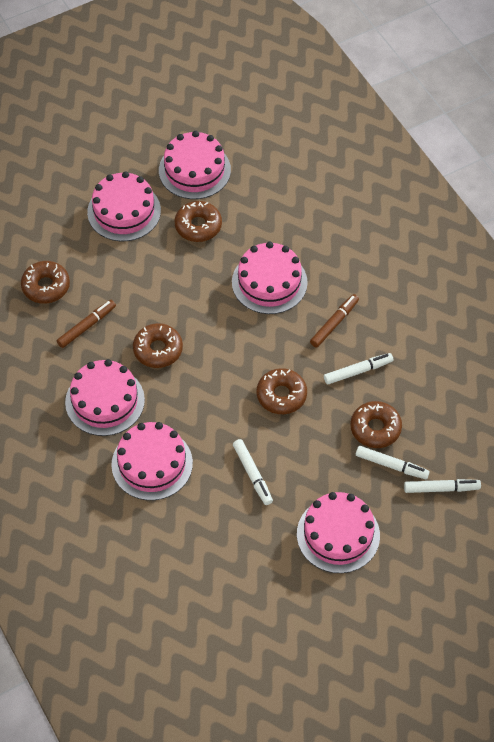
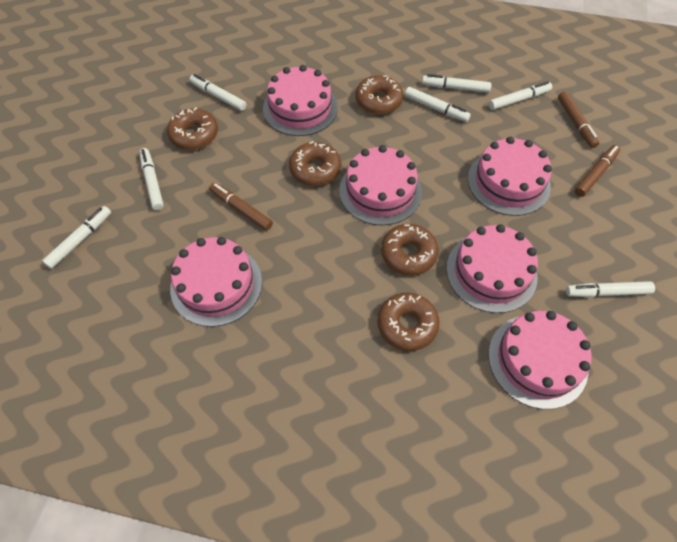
brown marker: [57,300,116,348] [310,294,359,348] = 2 -> [209,183,273,230] [558,91,599,148] [575,145,620,197] = 3
white marker: [233,439,273,505] [324,353,393,384] [356,446,429,479] [404,479,481,493] = 4 -> [42,206,111,269] [139,148,164,210] [189,74,246,111] [405,87,471,122] [422,74,491,93] [489,81,552,110] [566,281,655,297] = 7

